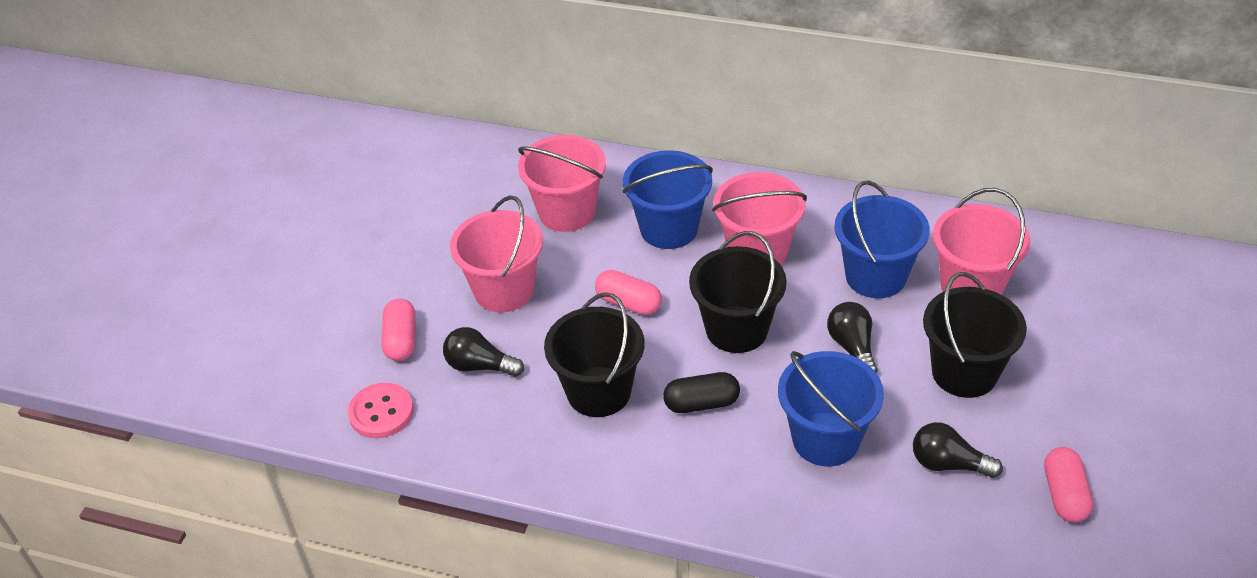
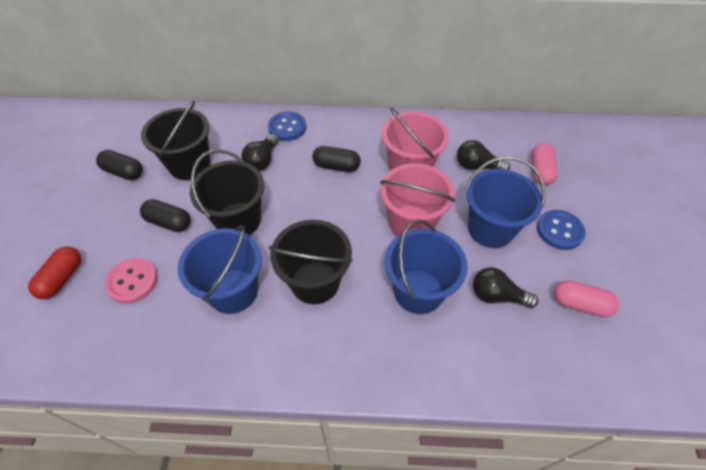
black capsule: [663,372,740,413] = 1 -> [96,150,143,180] [140,199,191,232] [312,146,361,172] = 3
blue button: none = 0 -> [268,111,306,141] [537,210,585,250] = 2
pink bucket: [450,195,543,312] [518,135,606,232] [712,172,807,265] [933,188,1030,295] = 4 -> [380,163,455,236] [382,108,449,171] = 2
pink capsule: [381,299,416,361] [595,270,662,315] [1044,447,1093,523] = 3 -> [532,143,558,185] [554,280,619,317] = 2
red capsule: none = 0 -> [28,247,81,299] = 1

